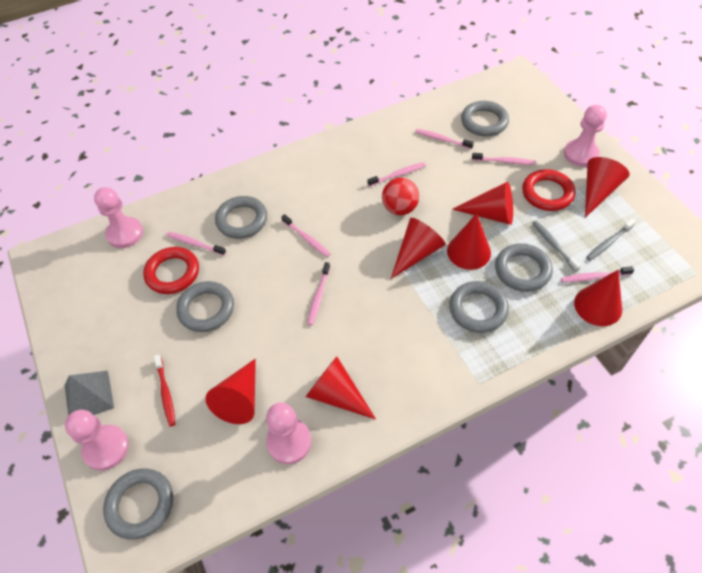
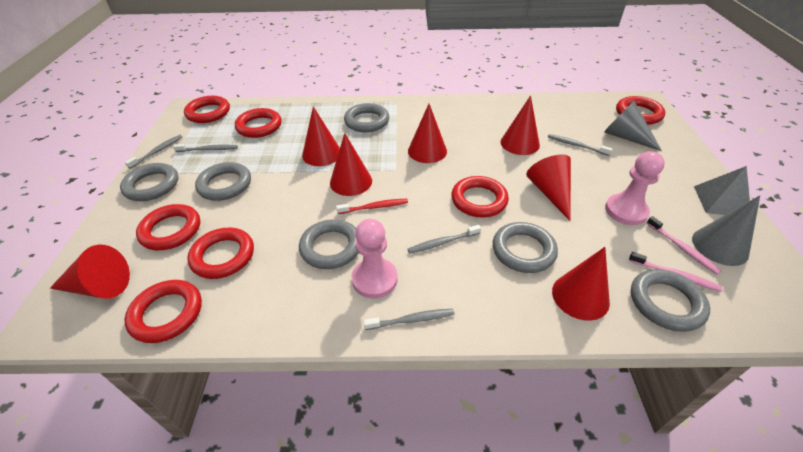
grey cone: none = 0 -> [604,101,662,151] [692,195,760,266] = 2
grey toothbrush: [533,221,581,271] [586,219,636,261] = 2 -> [125,135,183,169] [173,144,238,152] [364,309,454,330] [408,225,481,254] [548,134,612,156] = 5
pink pawn: [65,410,129,471] [94,187,143,248] [266,402,312,464] [564,105,607,167] = 4 -> [352,219,398,298] [605,151,665,225] = 2
pink toothbrush: [166,232,226,255] [281,214,330,257] [307,262,330,325] [367,162,426,187] [415,129,474,149] [472,153,535,165] [561,266,634,283] = 7 -> [629,252,723,292] [646,216,722,275] = 2
red ball: [382,178,419,215] = 1 -> none = 0
red ring: [143,247,199,294] [522,169,576,211] = 2 -> [124,280,202,343] [136,204,200,250] [184,96,230,123] [187,228,254,279] [235,108,282,138] [451,176,509,217] [616,96,665,125] = 7

